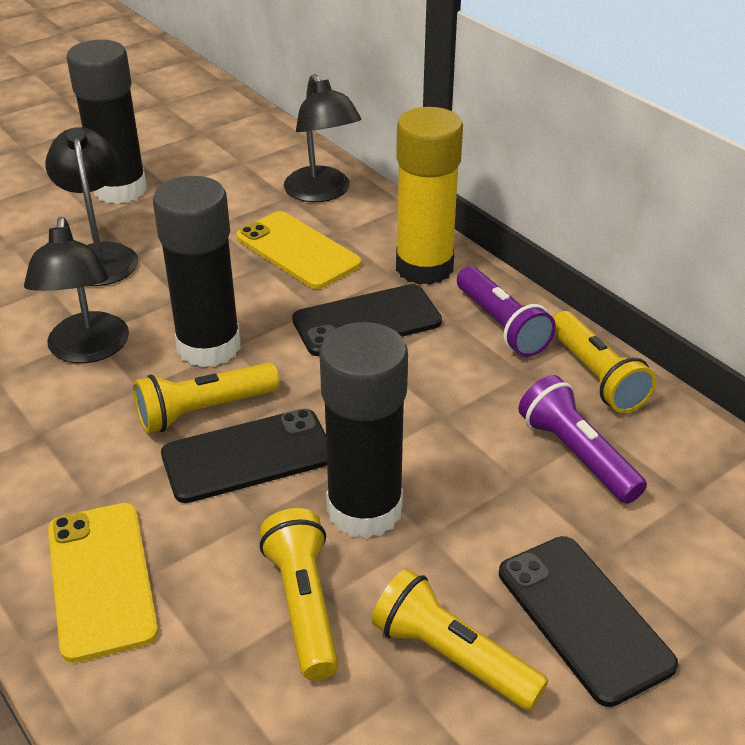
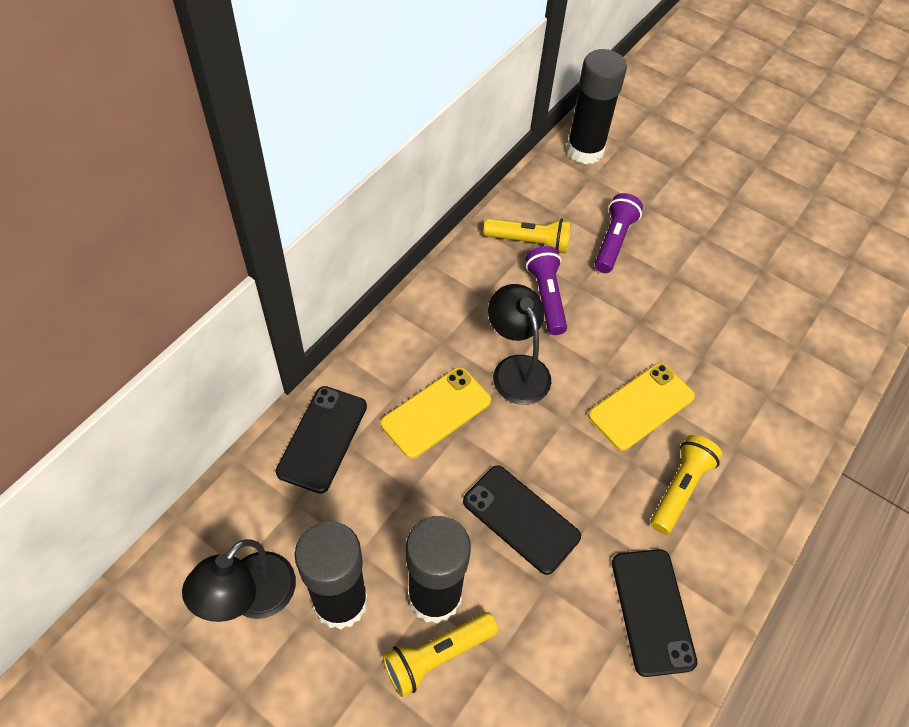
black lamp: [24,217,129,363] [45,127,138,286] [284,74,362,202] = 3 -> [182,539,296,622] [488,284,551,405] = 2
yellow flashlight: [133,363,279,433] [260,508,339,680] [372,568,548,711] [553,311,656,413] = 4 -> [383,612,498,697] [484,218,571,253] [650,435,722,534] = 3
yellow glue stick: [396,107,463,285] = 1 -> none = 0

